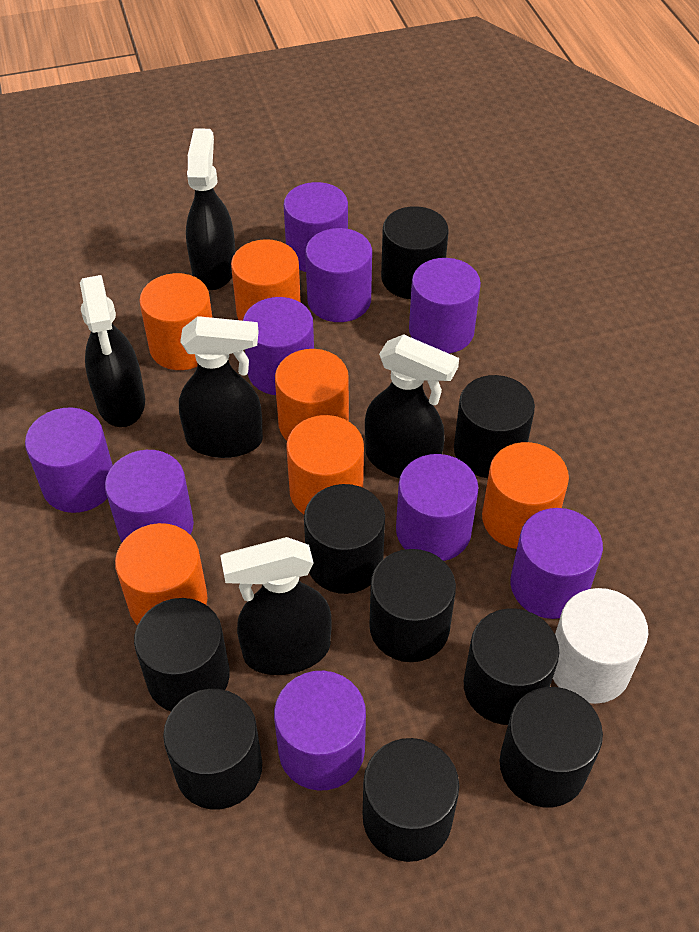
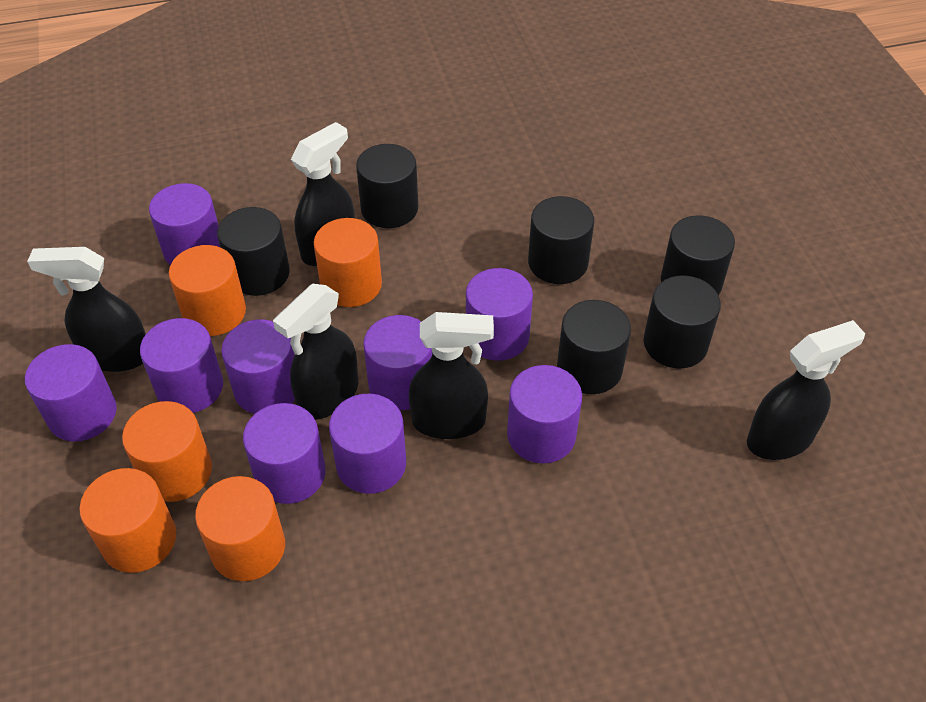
black cylinder: [134,598,230,711] [163,689,262,809] [304,484,385,594] [363,738,459,862] [369,549,456,662] [381,206,449,299] [454,375,535,478] [464,608,559,725] [499,687,603,807] = 9 -> [217,207,290,296] [356,144,418,228] [528,196,594,284] [557,300,631,394] [644,275,721,369] [661,215,735,295] = 6
orange cylinder: [115,523,207,625] [139,273,212,370] [231,239,301,321] [275,349,349,440] [286,415,364,514] [482,442,569,549] = 6 -> [79,468,176,573] [122,401,212,502] [169,245,246,336] [195,476,285,581] [314,218,382,307] = 5
white cylinder: [553,588,648,704] = 1 -> none = 0

